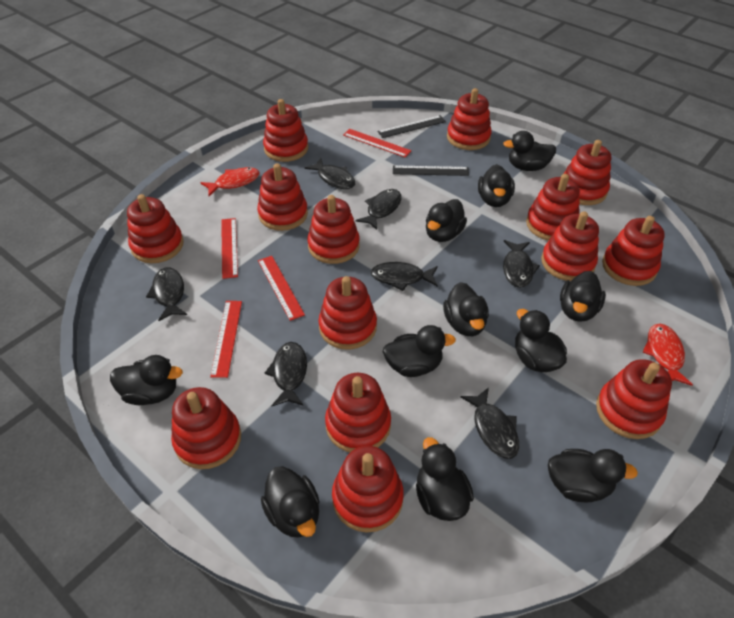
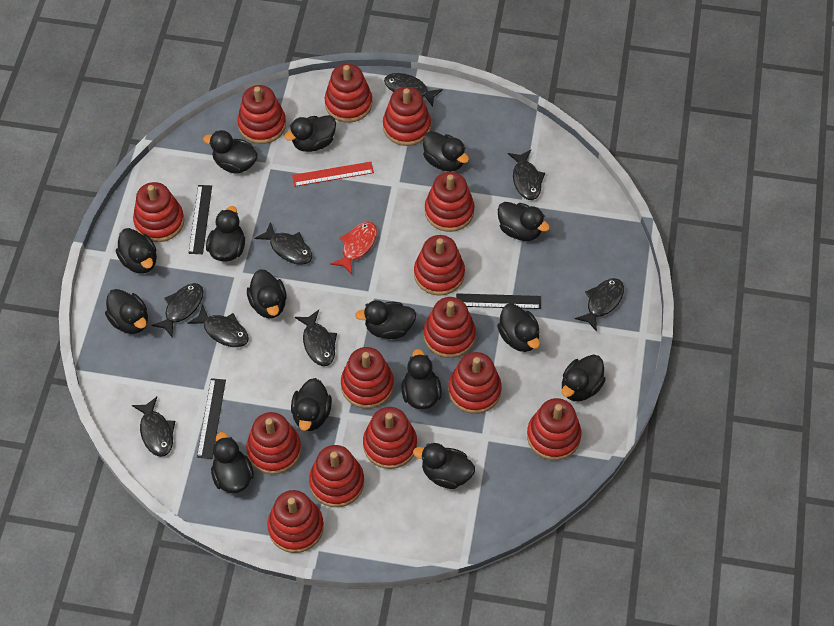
black duck: [110,355,183,405] [261,466,320,538] [383,325,456,377] [416,437,474,521] [426,199,467,242] [443,282,489,336] [478,164,515,207] [503,131,556,171] [515,309,567,372] [548,449,638,502] [560,271,606,322] = 11 -> [105,289,148,334] [116,228,157,274] [203,130,258,174] [206,206,245,262] [211,432,254,493] [247,269,287,319] [284,115,336,152] [291,378,332,431] [355,300,416,339] [402,349,442,409] [413,443,475,489] [423,131,469,172] [497,304,540,352] [498,202,550,241] [562,354,606,401] = 15
black fish: [146,267,187,321] [264,342,307,406] [304,158,355,189] [356,189,402,230] [371,262,438,291] [460,387,519,459] [503,240,540,288] = 7 -> [132,397,175,457] [151,283,204,337] [187,304,249,347] [255,222,312,265] [295,310,337,366] [384,73,443,107] [508,150,545,200] [575,278,624,332] = 8
black ruler: [377,115,446,138] [393,165,469,176] = 2 -> [188,185,212,254] [197,378,226,459] [456,293,541,309] = 3
red fish: [200,167,260,196] [643,324,693,386] = 2 -> [330,222,377,274] = 1
red ruler: [210,301,242,378] [221,218,238,279] [258,256,305,321] [343,129,411,157] = 4 -> [292,162,374,187] = 1

